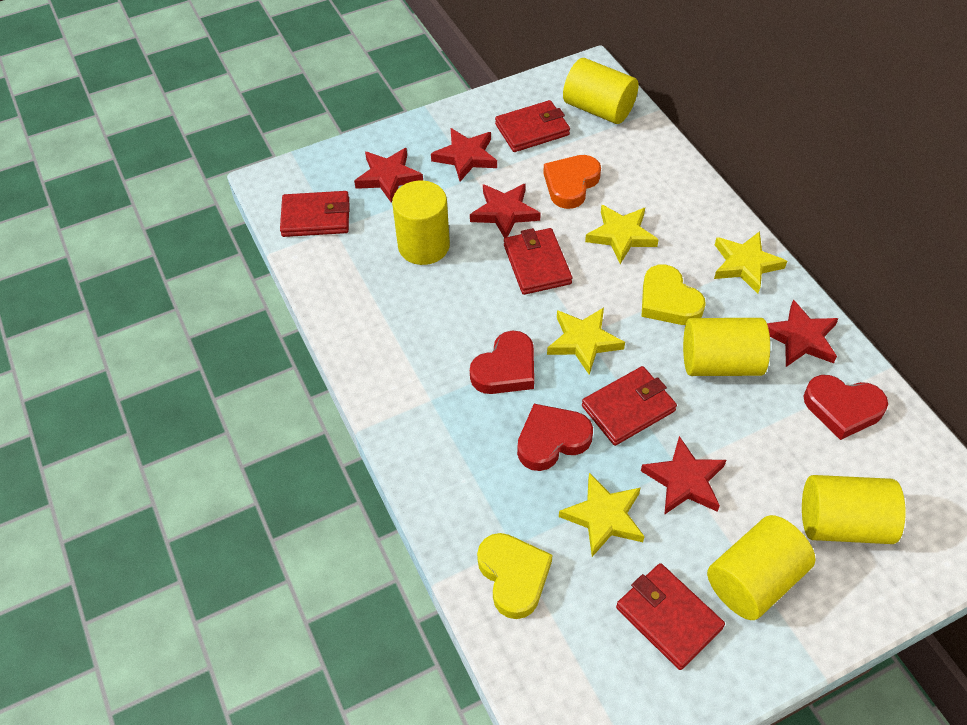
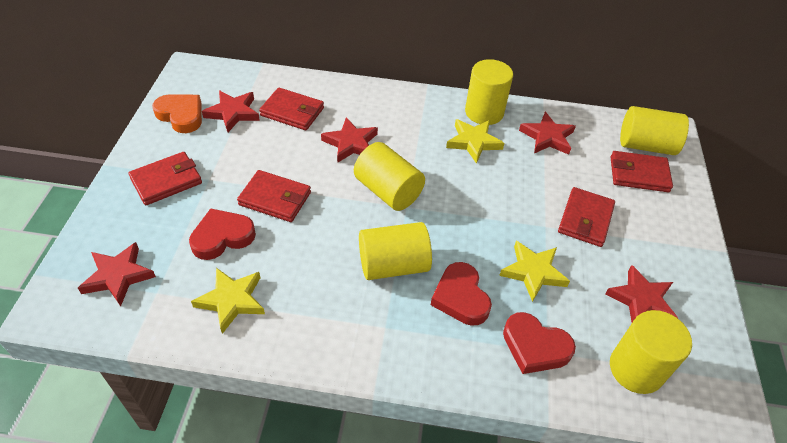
yellow heart: [477,533,553,619] [641,264,706,325] = 2 -> none = 0
yellow star: [547,307,625,375] [559,473,645,557] [585,205,659,264] [714,231,787,294] = 4 -> [191,268,265,334] [446,119,504,163] [499,241,570,302] = 3

